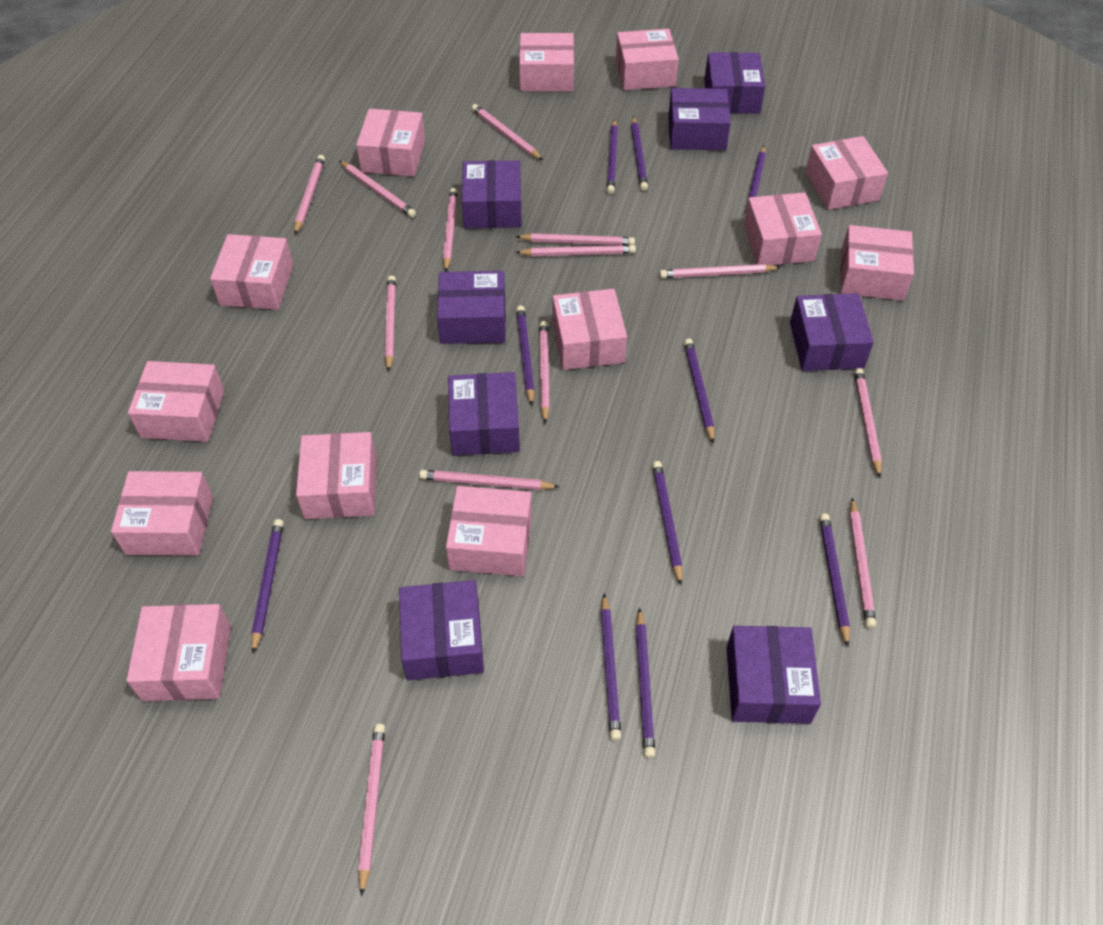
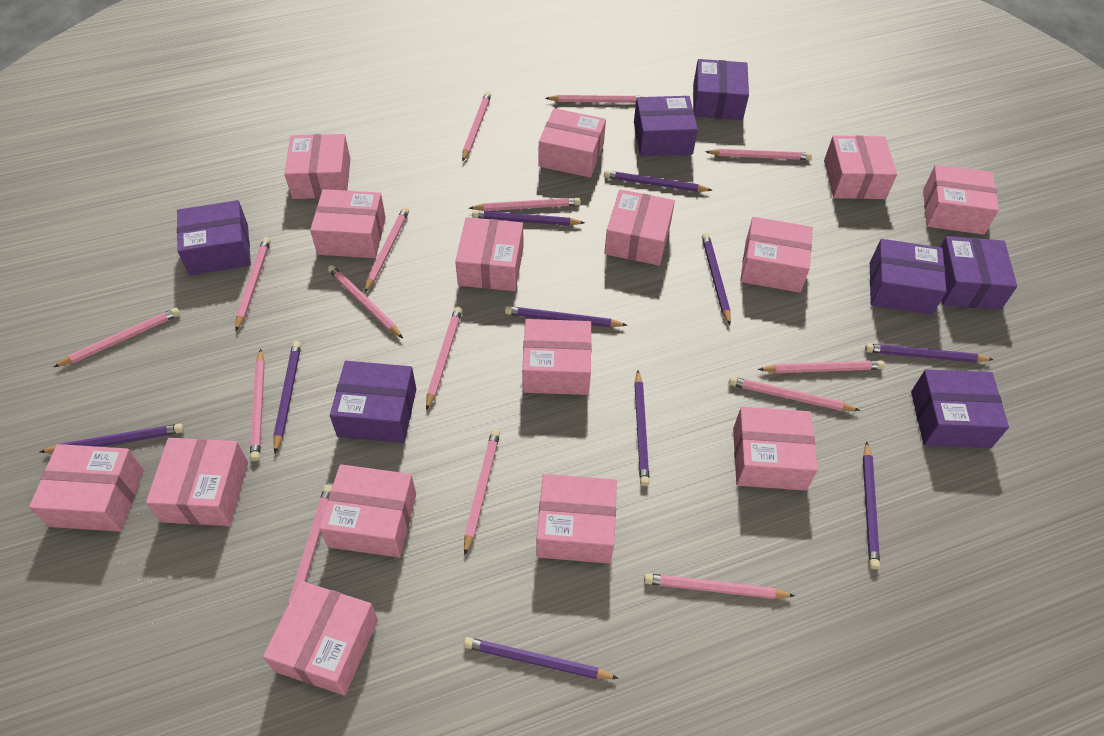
pink box: [111,471,213,556] [126,604,231,701] [128,361,224,442] [210,234,293,310] [296,432,377,519] [356,109,425,176] [446,486,532,576] [519,33,574,91] [552,289,627,370] [616,29,679,90] [743,192,822,265] [805,136,888,210] [840,225,914,301] = 13 -> [29,444,144,532] [146,438,248,526] [263,581,378,695] [284,134,351,199] [310,189,386,258] [319,464,416,557] [455,217,524,291] [522,319,592,395] [536,474,617,563] [539,108,606,178] [604,189,675,266] [733,407,818,490] [740,217,813,293] [824,135,897,199] [923,165,999,235] = 15
pink pencil: [294,155,325,234] [340,161,416,218] [358,724,385,897] [385,275,396,372] [419,470,560,490] [443,188,458,272] [472,104,543,160] [515,245,636,256] [516,233,635,245] [539,321,550,424] [660,264,781,278] [849,498,876,628] [854,368,882,478] = 13 -> [54,308,180,367] [235,237,271,331] [250,349,265,461] [288,485,332,605] [327,265,403,338] [364,207,409,293] [426,306,462,411] [462,92,491,162] [464,429,500,556] [469,198,581,211] [545,95,646,103] [644,573,795,599] [705,149,812,160] [729,377,860,411] [758,360,885,373] = 15
purple box: [399,580,484,680] [437,271,506,344] [448,372,520,456] [462,160,522,228] [668,88,731,150] [704,52,765,114] [727,626,821,724] [790,293,874,371] = 8 -> [177,200,251,276] [330,361,416,443] [634,96,698,156] [693,59,749,120] [870,239,946,315] [911,369,1009,448] [940,236,1017,310] = 7

